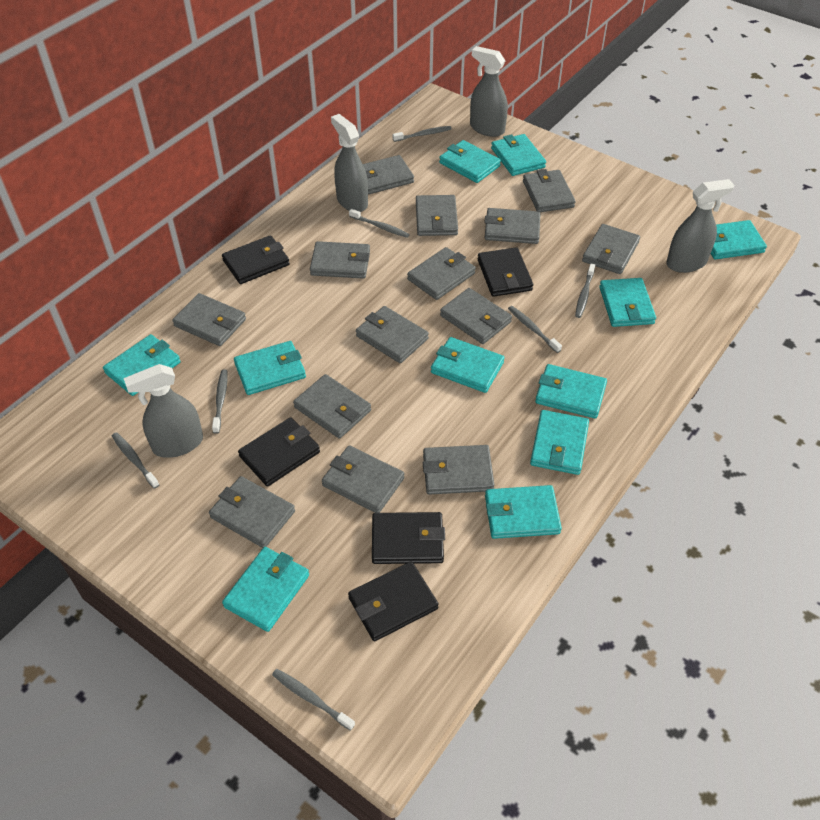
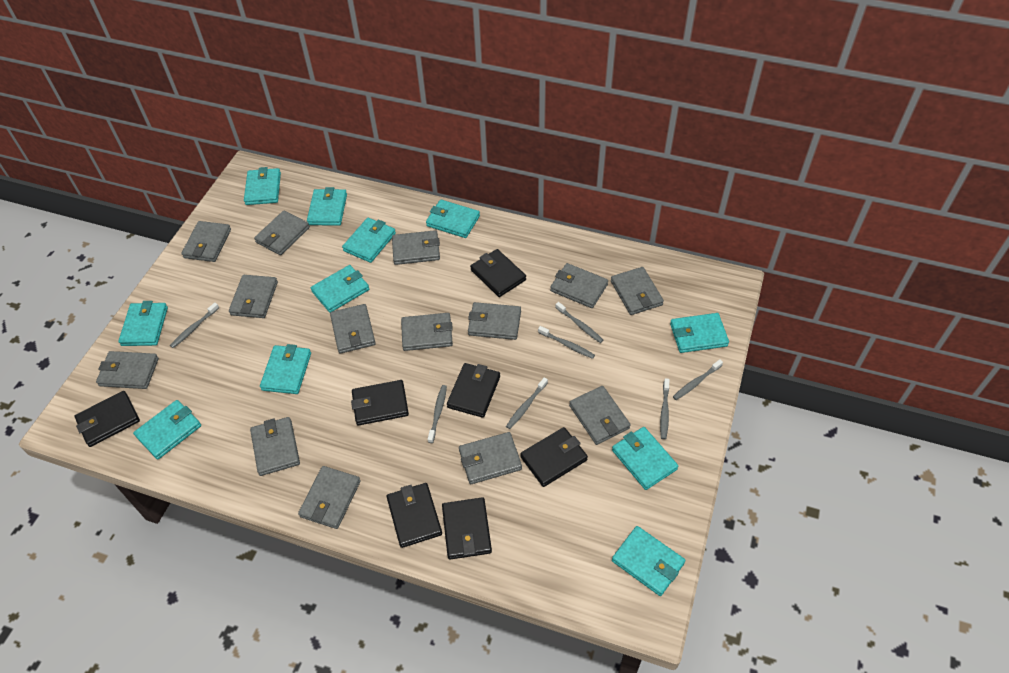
black wallet: [222,235,290,284] [238,417,320,486] [348,561,439,641] [372,512,445,564] [478,247,533,297] = 5 -> [74,391,140,447] [351,380,409,426] [387,483,442,548] [442,497,492,560] [447,363,500,418] [470,249,526,297] [520,427,588,487] = 7
grey spray bottle: [124,364,203,458] [331,114,368,212] [470,46,508,137] [666,179,734,273] = 4 -> none = 0

